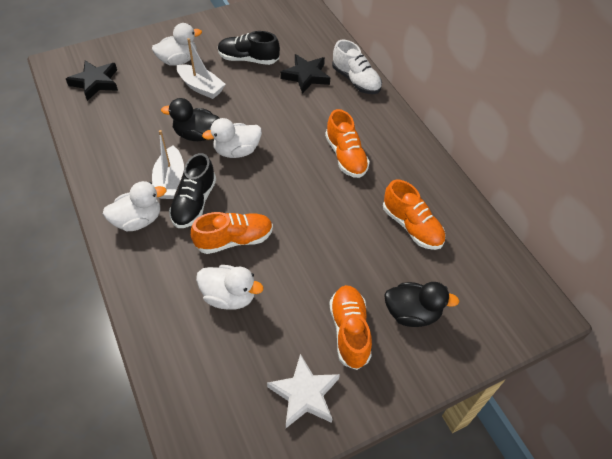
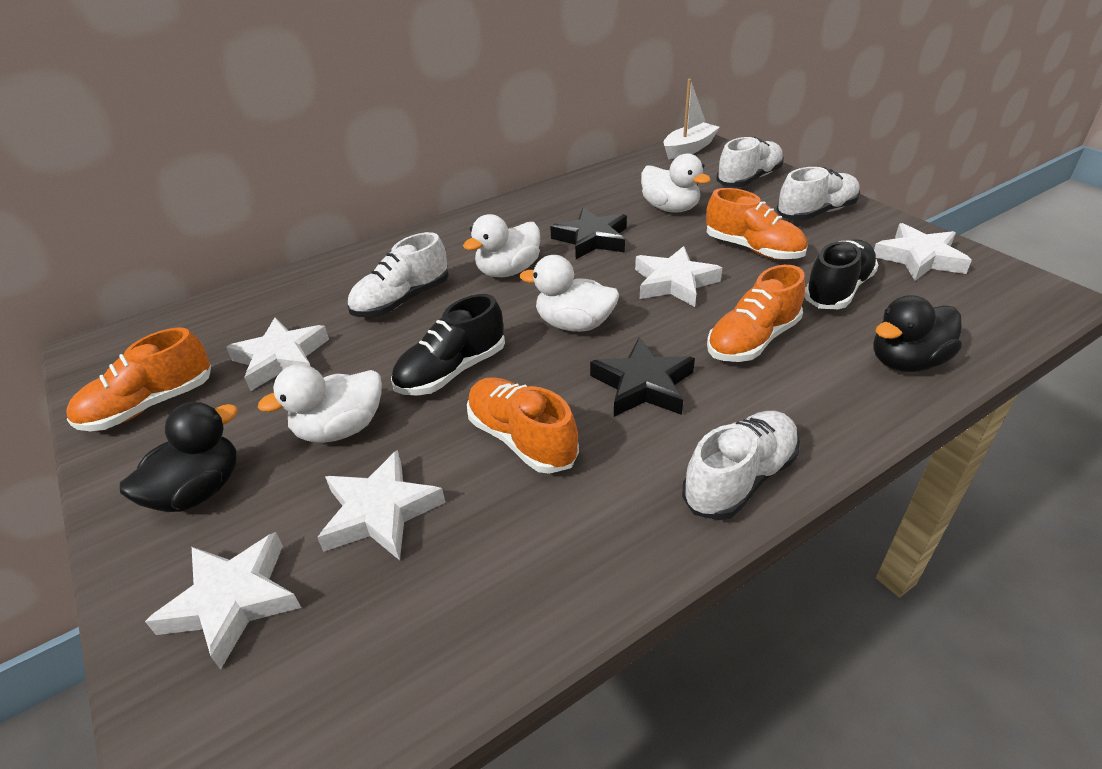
white boat: [152,130,184,199] [177,38,226,99] = 2 -> [664,79,720,159] = 1
white shoe: [332,40,382,94] = 1 -> [347,232,449,317] [682,411,800,520] [716,137,784,187] [776,167,860,220] = 4
white star: [267,354,340,428] = 1 -> [145,532,301,670] [226,317,329,391] [317,450,445,560] [635,246,722,307] [874,223,972,281] = 5

